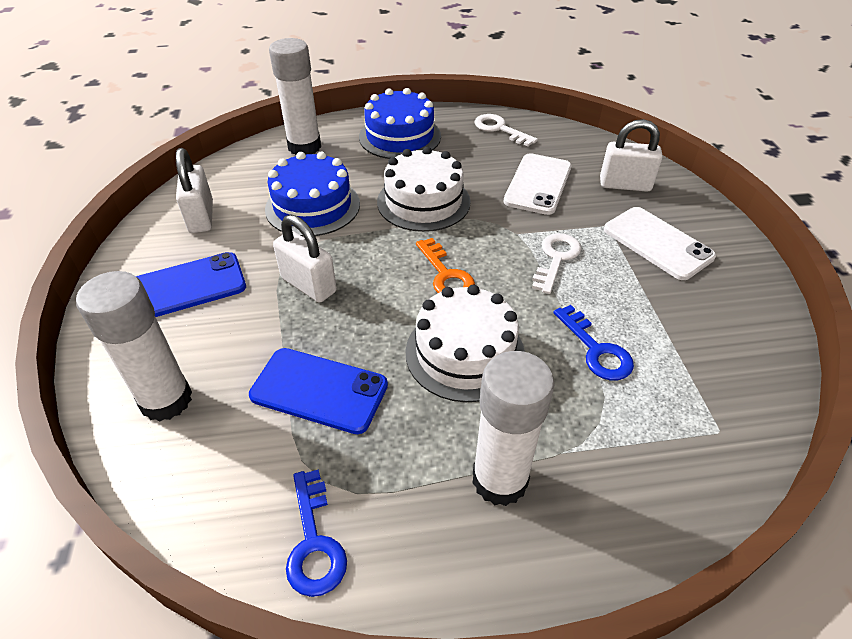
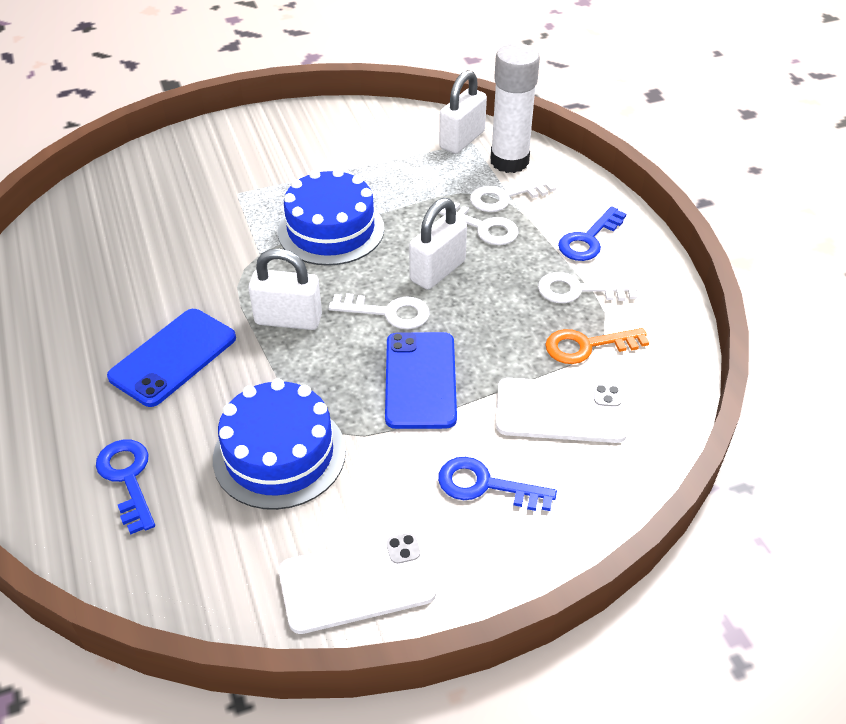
blue key: [286,469,347,597] [554,305,634,381] = 2 -> [96,439,155,535] [438,457,557,511] [558,206,626,261] = 3
white cake: [377,147,471,232] [405,285,525,402] = 2 -> none = 0
white glue stick: [76,271,192,422] [269,38,321,155] [472,351,554,506] = 3 -> [490,43,540,173] = 1
white key: [474,114,538,146] [532,233,581,294] = 2 -> [329,293,430,329] [439,202,519,245] [470,178,556,212] [538,272,638,303] = 4

